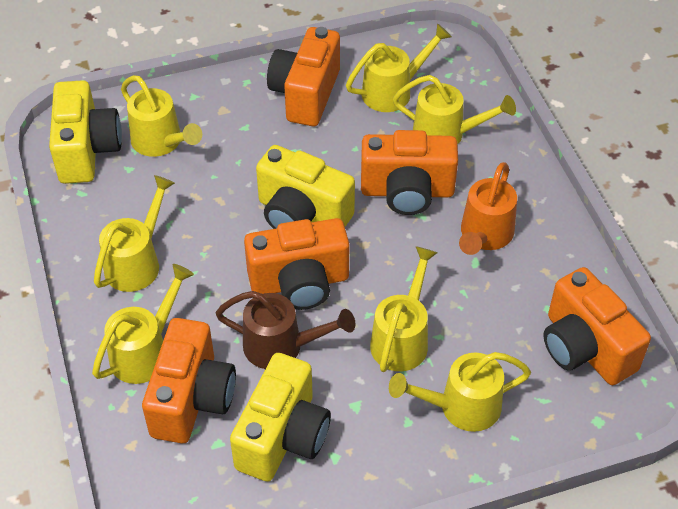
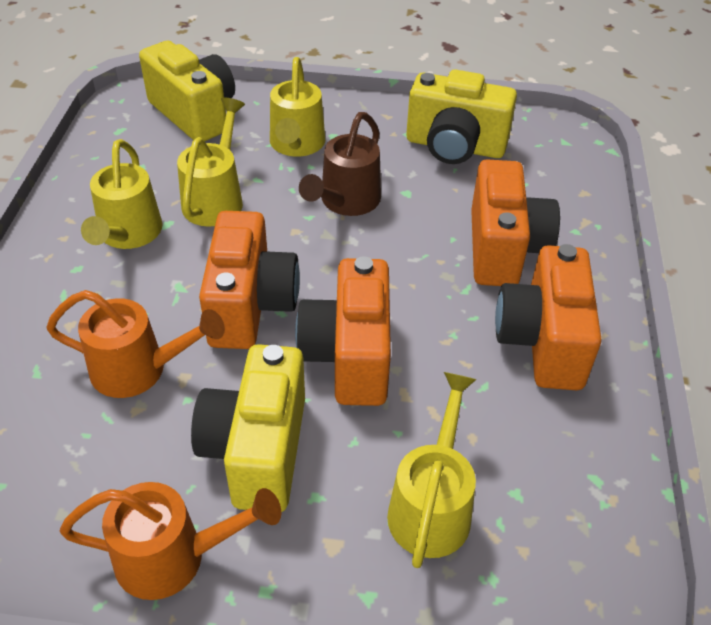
orange camera: [142,318,236,443] [244,218,349,310] [267,27,340,126] [361,130,458,215] [543,267,651,385] = 5 -> [199,211,300,349] [295,256,391,406] [471,159,560,286] [495,244,602,390] = 4
orange watering can: [459,162,517,255] = 1 -> [46,290,225,398] [60,482,281,600] = 2
yellow watering can: [92,264,194,384] [94,175,175,292] [121,75,202,157] [346,23,452,112] [370,246,438,372] [389,352,531,432] [393,75,516,144] = 7 -> [81,139,162,249] [177,98,245,227] [270,57,325,157] [387,372,477,568] = 4

